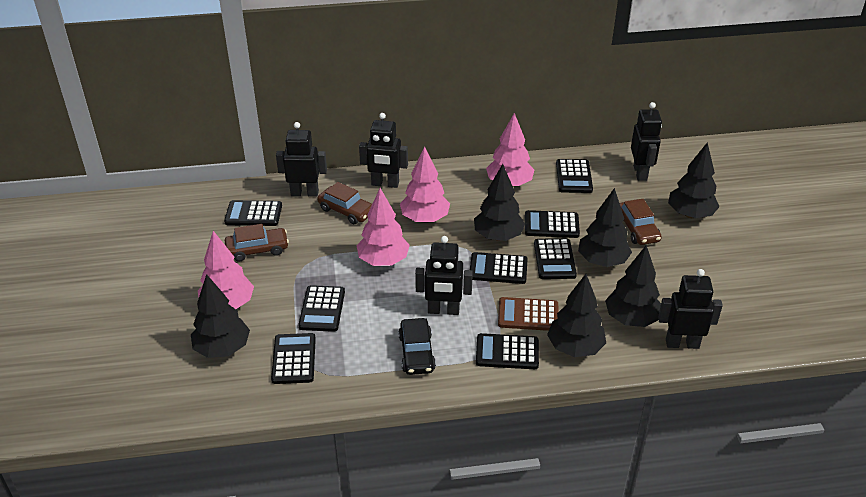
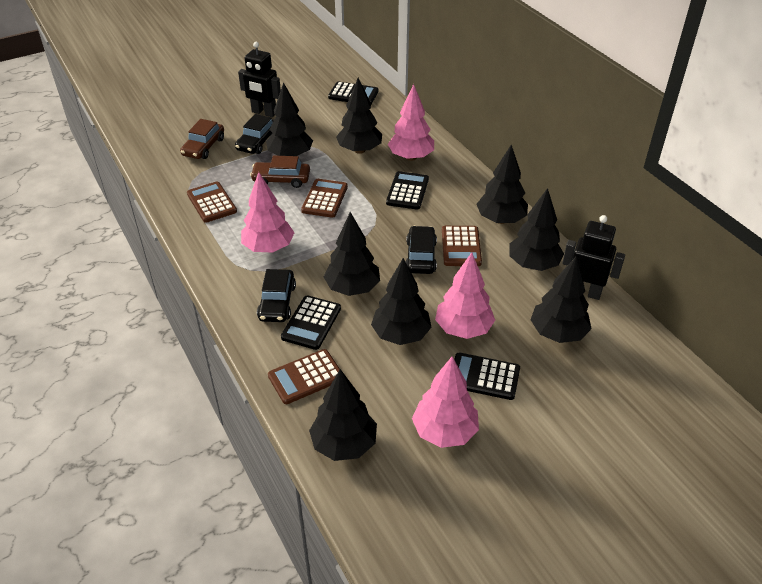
black calculator: [224,200,282,226] [271,333,316,384] [298,285,345,332] [470,252,528,284] [476,333,539,369] [525,210,580,238] [534,238,577,279] [556,159,593,193] = 8 -> [281,295,341,350] [328,82,378,104] [386,171,429,210] [454,353,520,400] = 4
black car: [398,318,436,375] = 1 -> [235,114,274,154] [257,269,296,322] [405,226,437,274] = 3
black robot: [276,122,327,197] [359,113,408,188] [415,236,473,315] [631,102,662,181] [658,269,723,349] = 5 -> [238,42,281,117] [562,215,625,300] = 2
black tree: [191,274,250,358] [474,164,525,241] [547,274,606,357] [578,188,632,267] [605,245,661,327] [668,142,720,218] = 6 -> [266,82,313,156] [309,369,377,461] [324,212,380,296] [336,78,382,154] [371,258,431,345] [477,145,528,224] [509,188,564,271] [530,257,592,343] = 8
brown calculator: [498,297,558,331] = 1 -> [187,181,237,223] [268,349,340,404] [301,179,348,218] [442,226,482,266] = 4
brown car: [225,224,289,262] [317,182,372,224] [620,199,662,245] = 3 -> [180,119,224,159] [250,155,310,188] = 2

